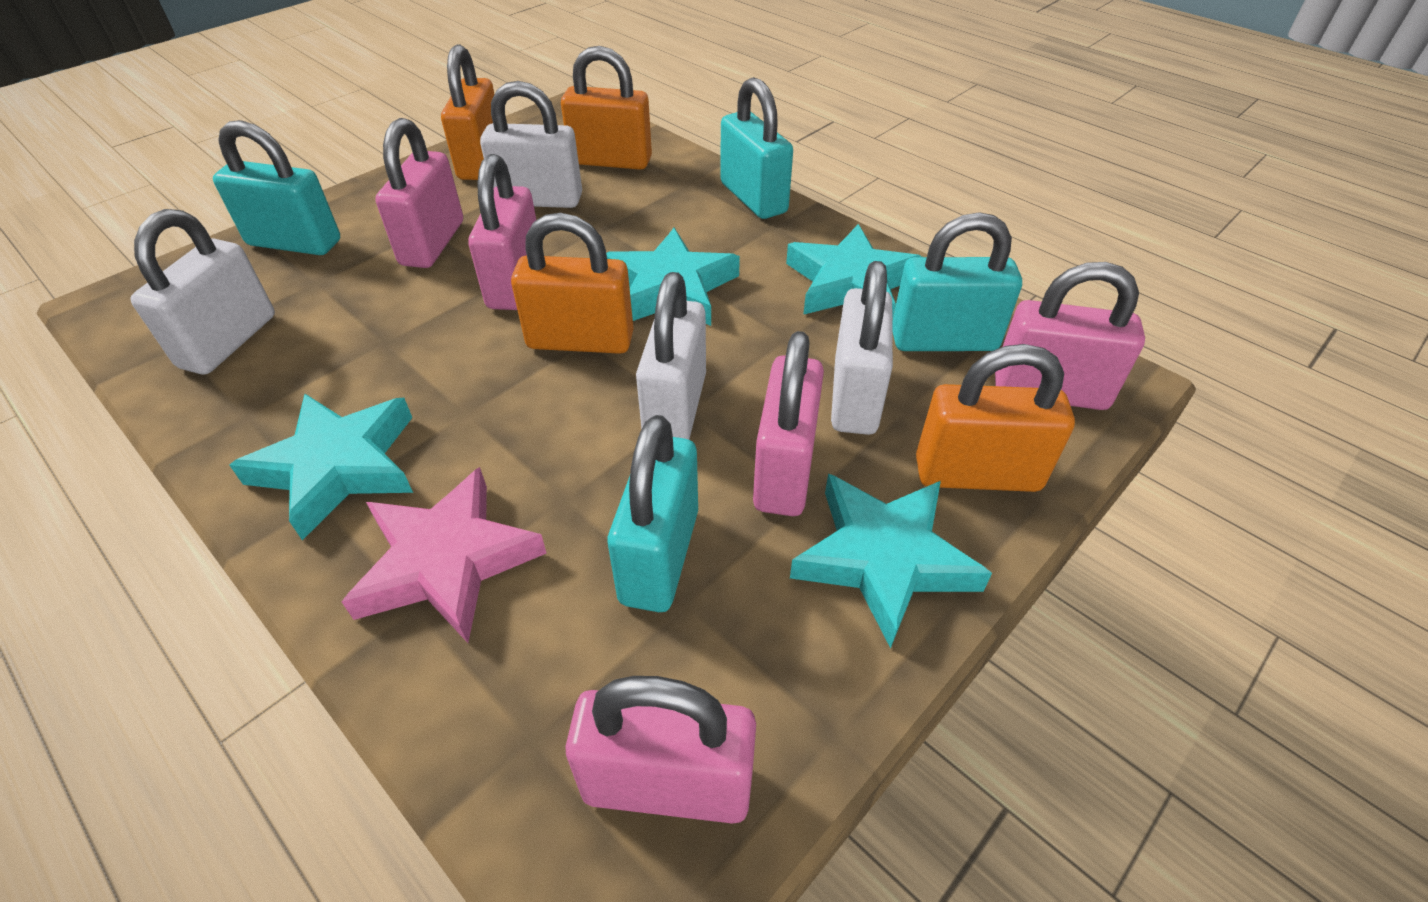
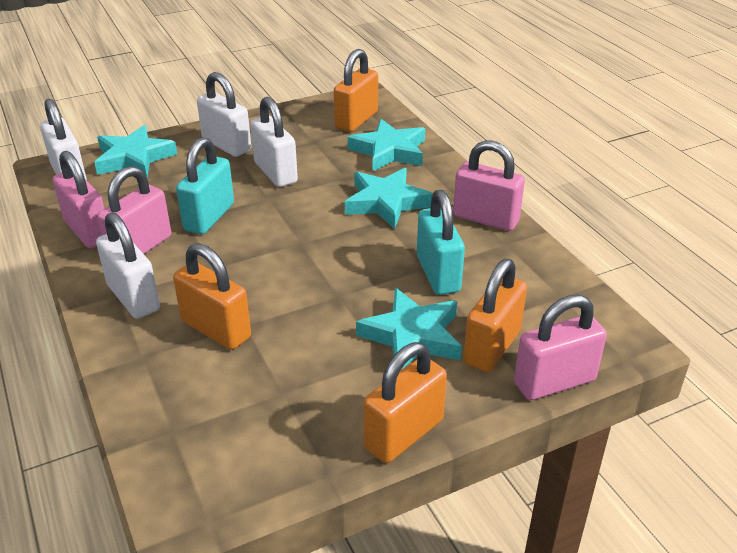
pink padlock: [375,118,463,268] [468,154,536,310] [565,676,756,824] [753,331,824,516] [995,262,1145,410] = 5 -> [53,151,104,248] [97,166,171,254] [453,140,525,231] [514,295,607,400] = 4
pink star: [342,467,547,643] = 1 -> none = 0
turquoise padlock: [213,120,340,255] [608,415,698,612] [720,77,793,219] [892,212,1022,351] = 4 -> [176,137,234,234] [417,190,465,295] = 2

